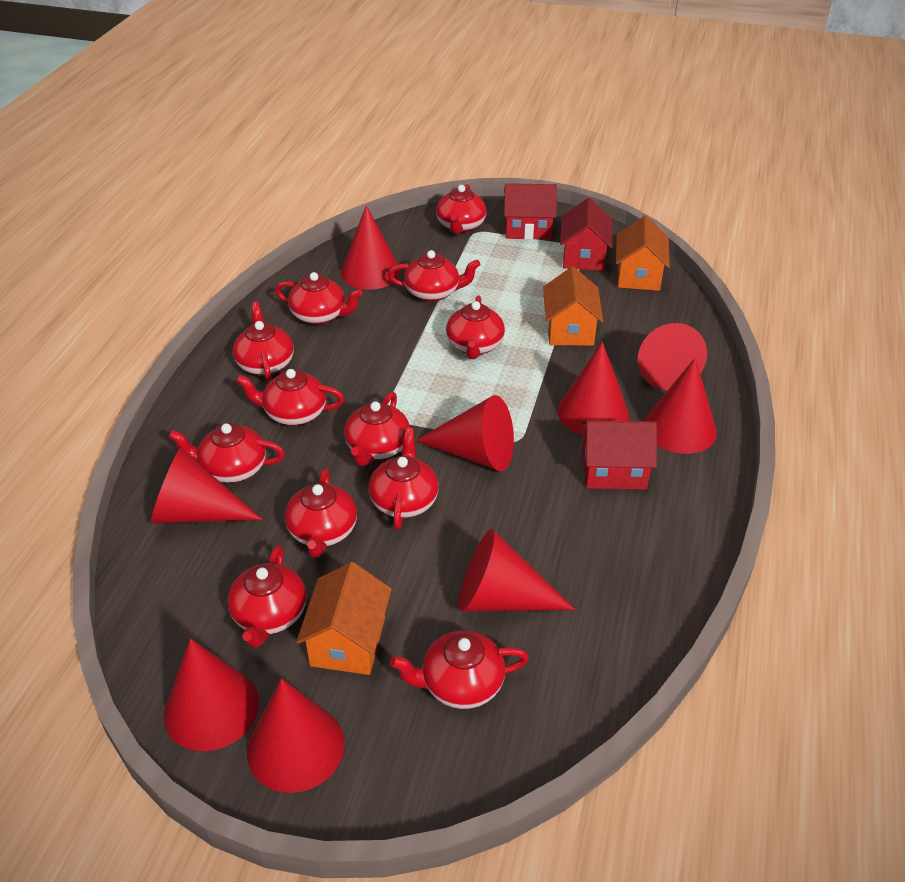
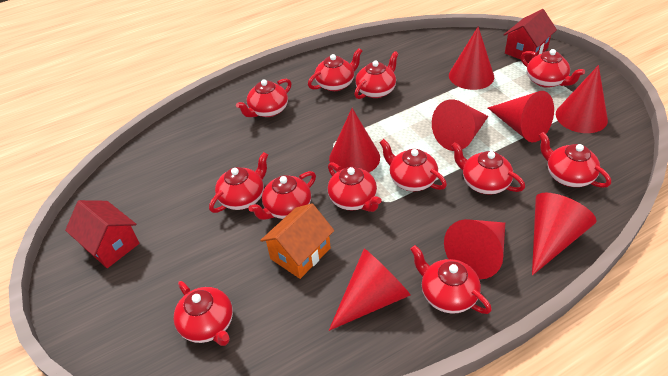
orange house: [296,562,392,675] [543,267,603,346] [616,216,670,291] = 3 -> [260,203,334,279] = 1
red cone: [151,448,262,523] [164,638,259,751] [247,678,345,793] [341,205,401,290] [415,395,514,471] [459,529,575,612] [558,342,629,435] [638,323,707,390] [644,358,717,454] = 9 -> [329,108,380,172] [329,249,411,331] [432,99,489,151] [444,219,505,279] [449,26,494,90] [488,91,554,142] [532,193,596,276] [556,65,608,133] = 8
red house: [504,183,557,240] [560,198,612,271] [581,421,657,489] = 3 -> [65,200,140,268] [504,9,557,63] = 2

